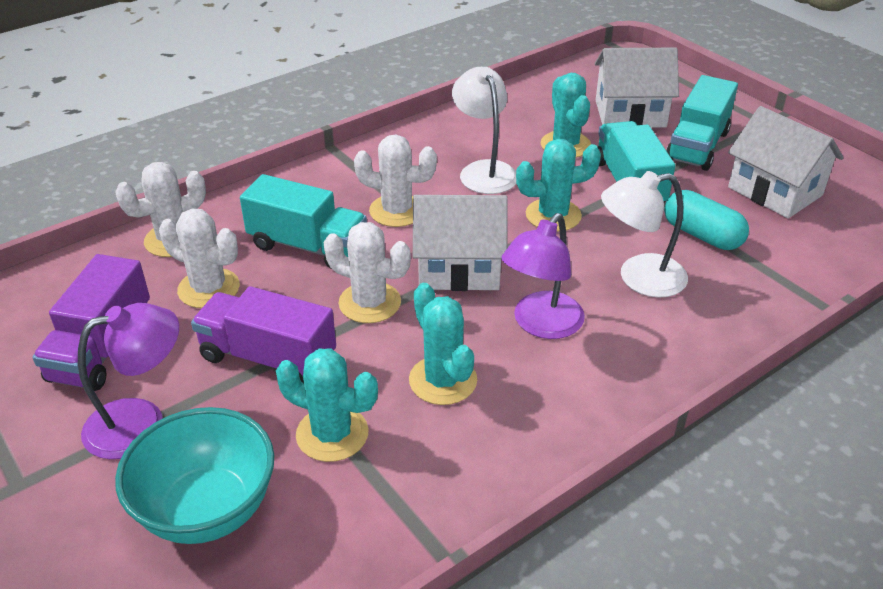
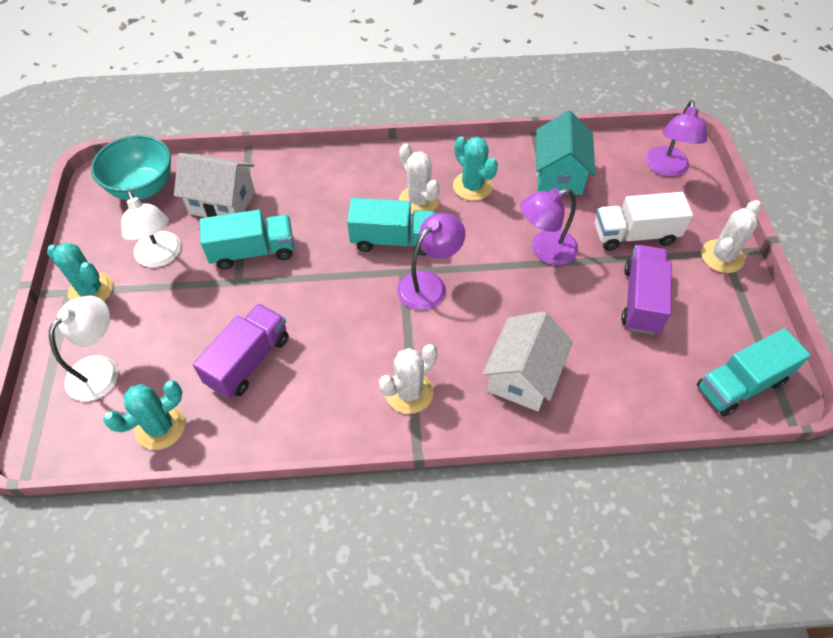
purple lamp: [78,303,179,459] [501,213,585,339] = 2 -> [397,213,465,310] [520,188,578,265] [646,100,707,177] = 3
turquoise cactus: [276,348,378,462] [409,283,477,405] [516,139,601,232] [541,73,591,158] = 4 -> [47,243,113,301] [103,380,185,450] [453,136,498,201] = 3
turquoise capsule: [664,190,749,250] = 1 -> none = 0
turquoise house: none = 0 -> [536,110,595,195] = 1
white cactus: [115,162,206,257] [159,209,240,308] [324,222,411,323] [354,135,437,227] = 4 -> [379,344,437,414] [399,144,440,214] [701,200,762,273] = 3
white house: [413,195,508,291] [595,48,679,128] [728,106,844,219] = 3 -> [174,153,255,217] [482,311,573,411] = 2
white truck: none = 0 -> [595,192,693,251] = 1

